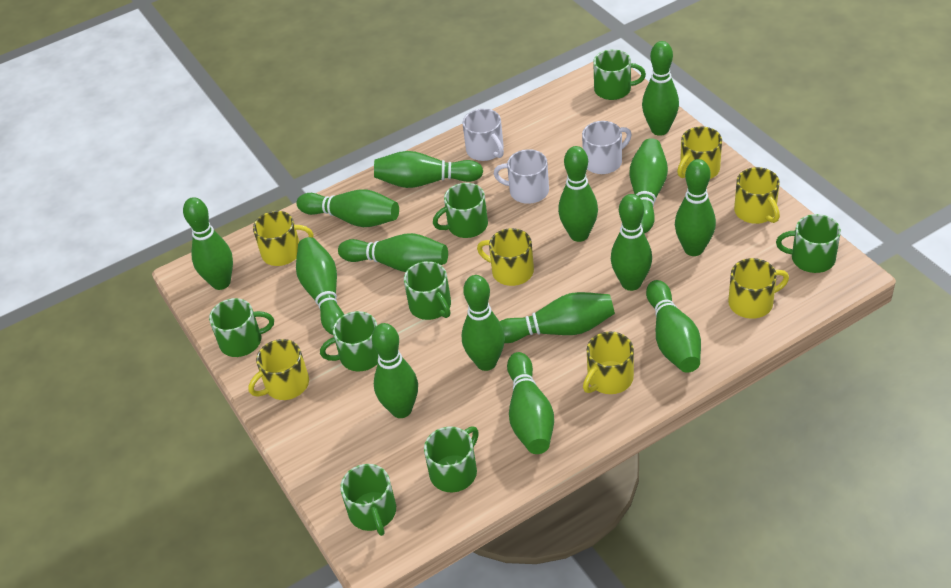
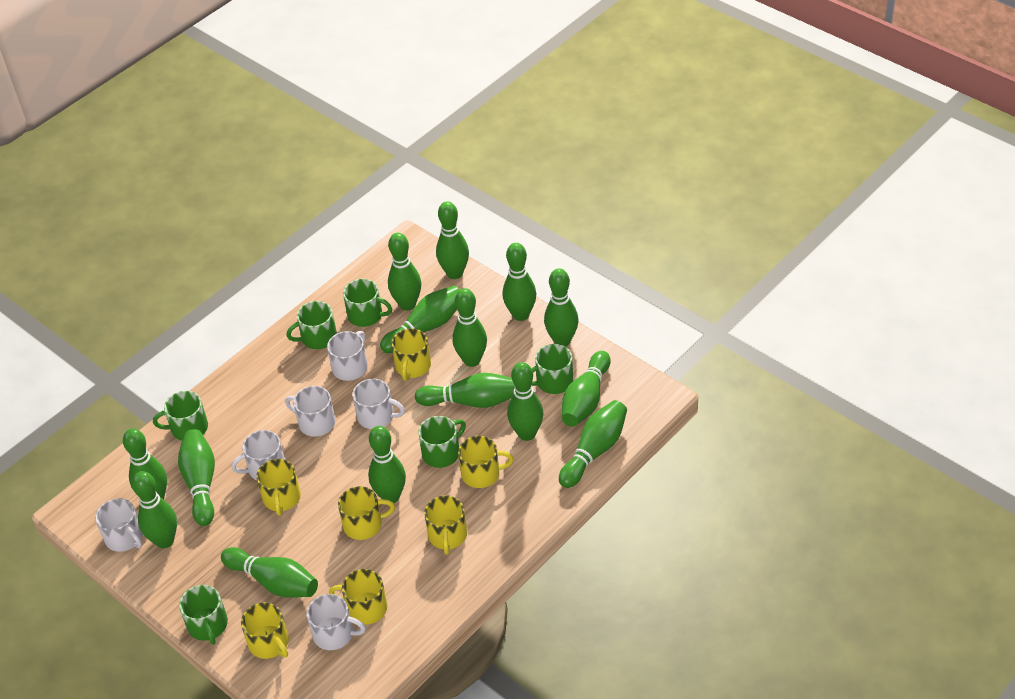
green mug: [209,298,274,357] [320,311,378,372] [340,464,396,536] [404,261,451,320] [424,426,479,492] [433,183,488,238] [593,49,646,100] [776,214,841,273] = 8 -> [153,391,208,441] [179,585,228,645] [286,301,337,349] [343,279,392,327] [418,416,466,468] [531,344,573,394] = 6
white mug: [463,109,504,161] [494,149,549,204] [582,121,632,174] = 3 -> [95,498,143,552] [231,430,285,480] [285,386,336,437] [306,594,366,650] [327,331,368,381] [352,379,405,429] = 6

